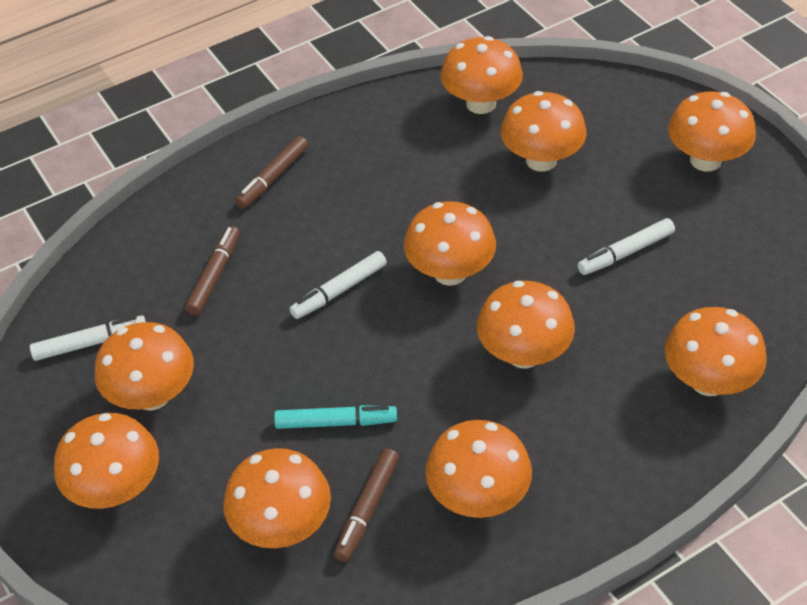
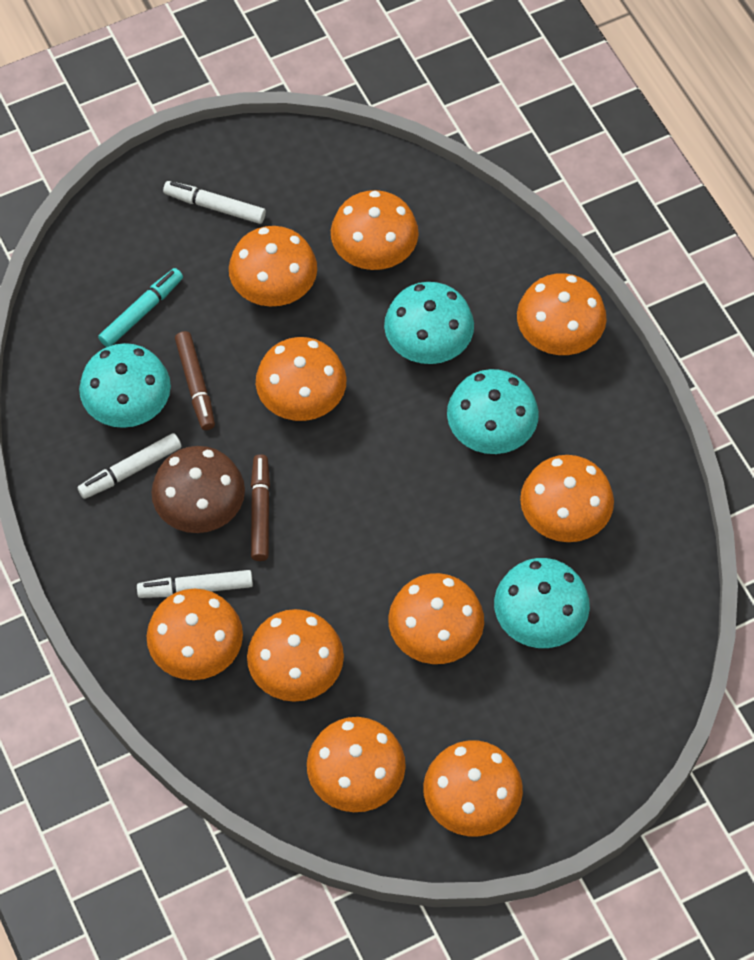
brown marker: [185,226,240,316] [235,136,308,209] [334,448,399,562] = 3 -> [175,331,215,430] [251,454,270,561] = 2
brown mushroom: none = 0 -> [152,446,245,533] = 1
turquoise mushroom: none = 0 -> [79,343,171,428] [384,282,474,364] [447,369,539,454] [494,558,590,648] = 4

